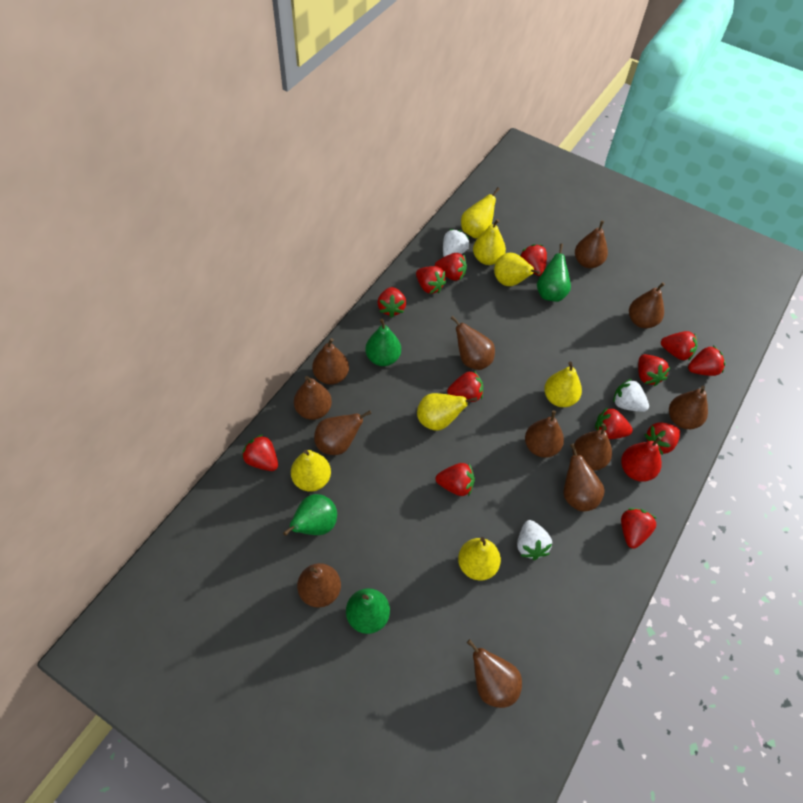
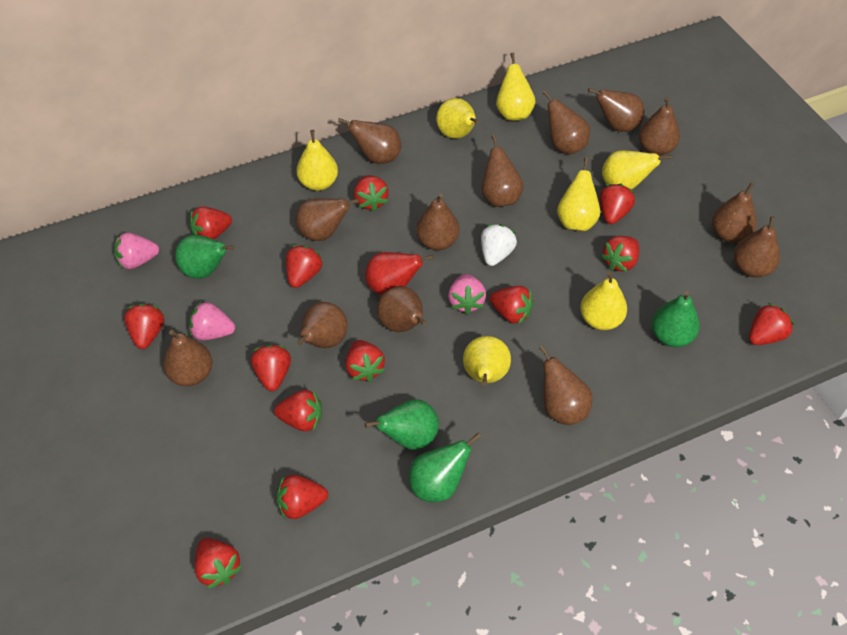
brown pear: [294,376,332,420] [297,563,341,608] [312,338,349,385] [314,410,371,455] [450,316,495,370] [467,639,522,708] [525,410,564,458] [563,443,605,511] [573,424,612,471] [575,220,608,268] [629,282,665,328] [669,386,708,429] = 12 -> [163,330,212,386] [295,198,359,241] [297,302,348,348] [338,118,401,164] [377,286,427,332] [416,193,459,250] [481,135,524,207] [539,345,593,425] [543,90,590,154] [588,88,644,132] [639,97,680,156] [712,183,757,243] [734,216,780,278] = 13
pink strawberry: none = 0 -> [114,232,159,269] [189,301,235,340] [448,274,486,315] = 3
white strawberry: [443,229,470,257] [517,520,552,560] [613,379,649,412] = 3 -> [481,224,517,266] = 1

